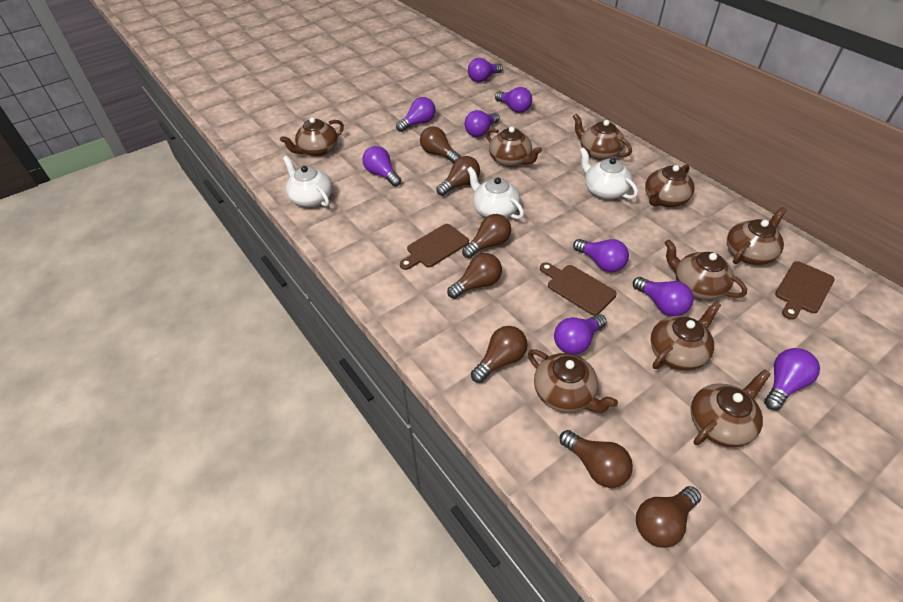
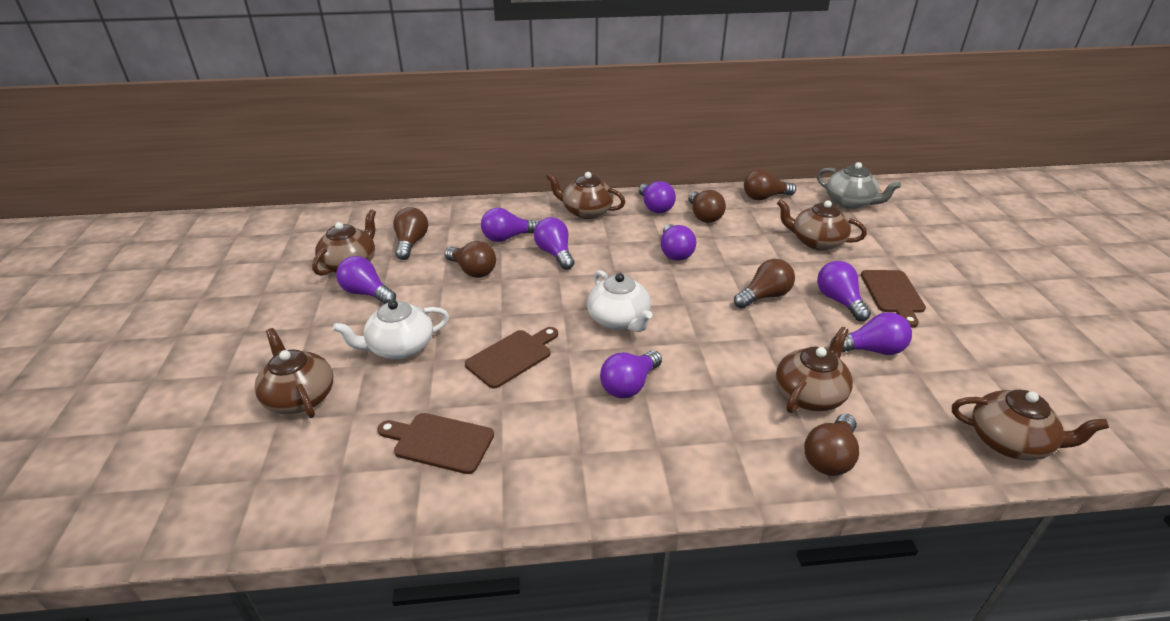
brown light bulb: [420,126,461,163] [436,156,480,196] [447,253,502,299] [462,214,511,258] [471,326,527,383] [560,430,633,488] [636,486,701,548] = 7 -> [393,207,428,260] [445,241,496,278] [688,190,726,223] [734,259,795,309] [744,169,796,200] [804,414,859,476] = 6
brown teapot: [280,117,344,157] [486,127,542,167] [528,349,618,413] [573,114,632,160] [645,164,695,207] [650,301,721,370] [664,240,747,300] [691,369,771,447] [727,207,787,265] = 9 -> [254,328,333,418] [312,209,376,276] [546,172,625,219] [776,327,853,413] [777,199,867,251] [952,390,1109,461] = 6
grey teapot: none = 0 -> [817,162,901,209] = 1
purple light bulb: [362,146,401,186] [396,97,435,132] [464,110,500,137] [468,58,503,82] [495,87,532,113] [554,314,606,355] [573,239,629,272] [633,277,694,316] [764,348,820,410] = 9 -> [336,256,396,304] [481,208,539,242] [534,217,574,270] [600,350,662,398] [639,181,676,213] [661,224,696,261] [817,261,871,321] [830,312,912,355] = 8
white teapot: [283,156,332,207] [467,167,524,219] [580,147,638,199] = 3 -> [333,300,449,359] [587,270,652,332] = 2

